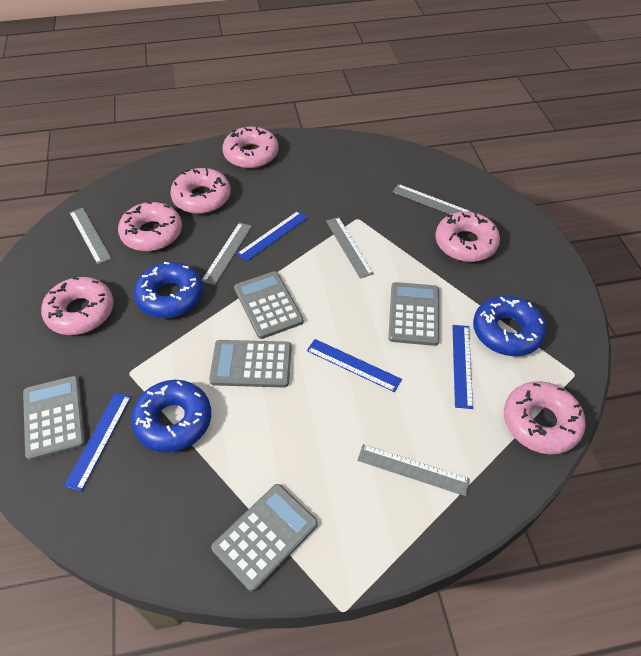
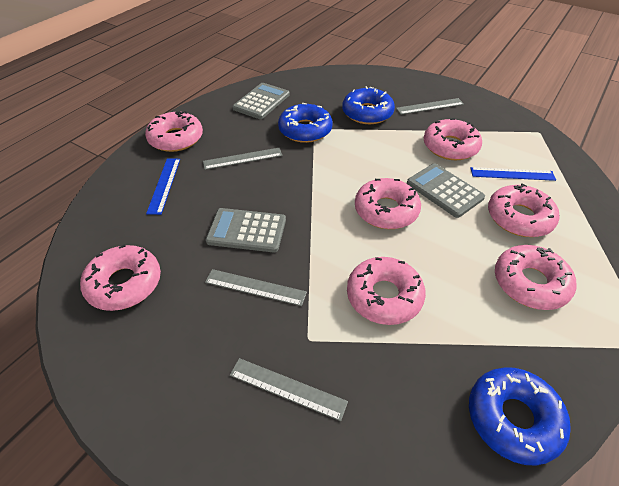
blue ruler: [64,392,131,491] [237,211,308,261] [307,339,402,392] [452,325,473,409] = 4 -> [146,158,180,215] [470,167,556,181] = 2
grey calculator: [23,376,85,461] [209,340,292,387] [211,484,318,592] [234,271,304,339] [388,282,439,346] = 5 -> [206,208,286,252] [232,83,290,119] [407,163,485,218] = 3
grey ruler: [70,208,112,264] [202,223,252,285] [326,217,374,279] [357,444,470,496] [392,184,471,214] = 5 -> [203,148,283,170] [205,269,307,306] [230,358,348,421] [396,98,464,115] = 4
pink donut: [41,277,114,335] [118,201,182,251] [170,167,231,214] [222,126,278,168] [435,211,500,262] [504,381,586,454] = 6 -> [80,244,161,311] [145,111,203,152] [347,257,426,325] [355,178,421,229] [424,118,482,160] [488,183,559,237] [495,245,576,310] = 7

